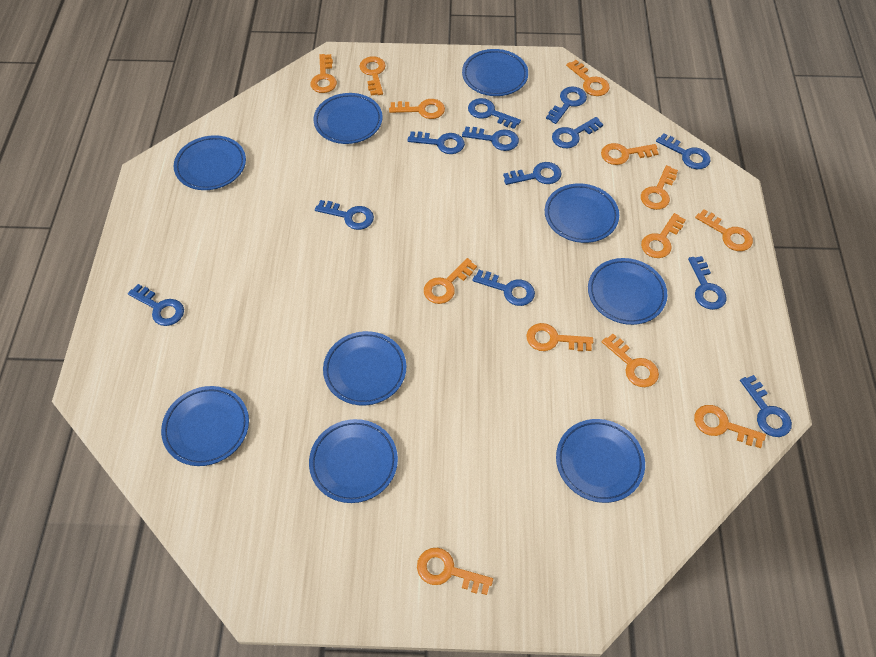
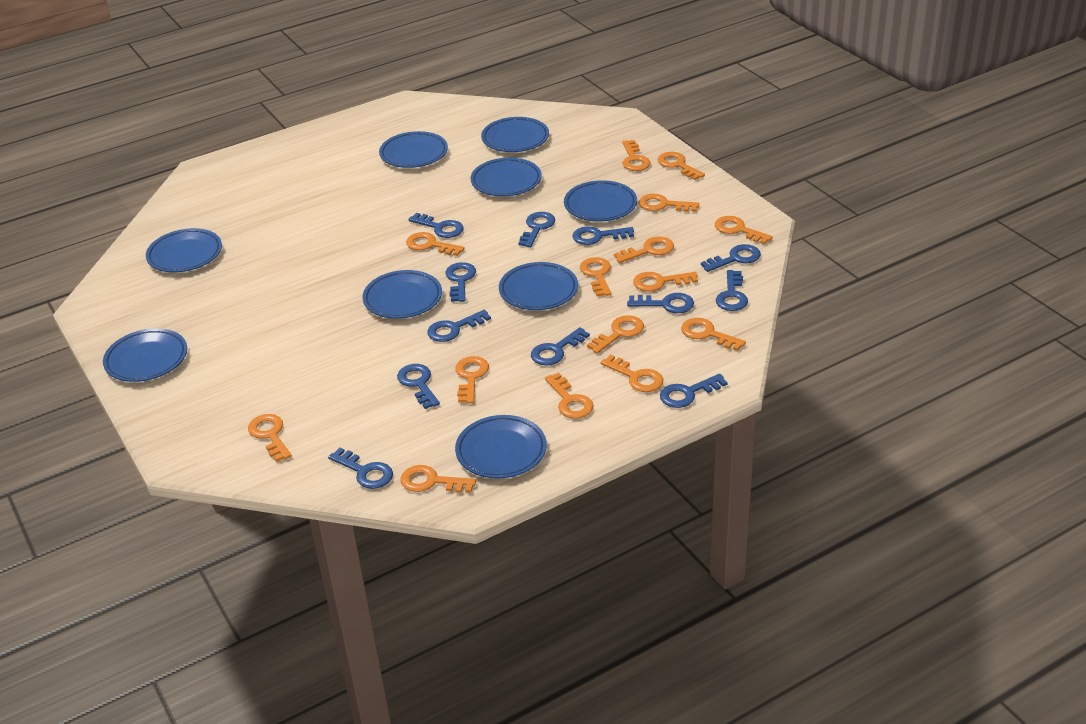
orange key: [310,54,337,93] [359,56,386,96] [389,99,445,119] [417,548,493,595] [424,258,477,304] [526,323,593,351] [566,60,609,96] [601,143,659,165] [602,334,659,387] [641,165,678,210] [641,213,685,258] [694,405,766,448] [695,209,753,251] = 13 -> [248,414,292,462] [401,465,476,493] [406,232,465,256] [455,356,489,403] [545,373,594,419] [580,257,611,297] [587,315,644,354] [600,355,663,392] [614,236,674,263] [622,140,650,171] [633,272,698,292] [639,194,699,212] [657,152,705,180] [681,318,746,351] [715,216,773,244] = 15

